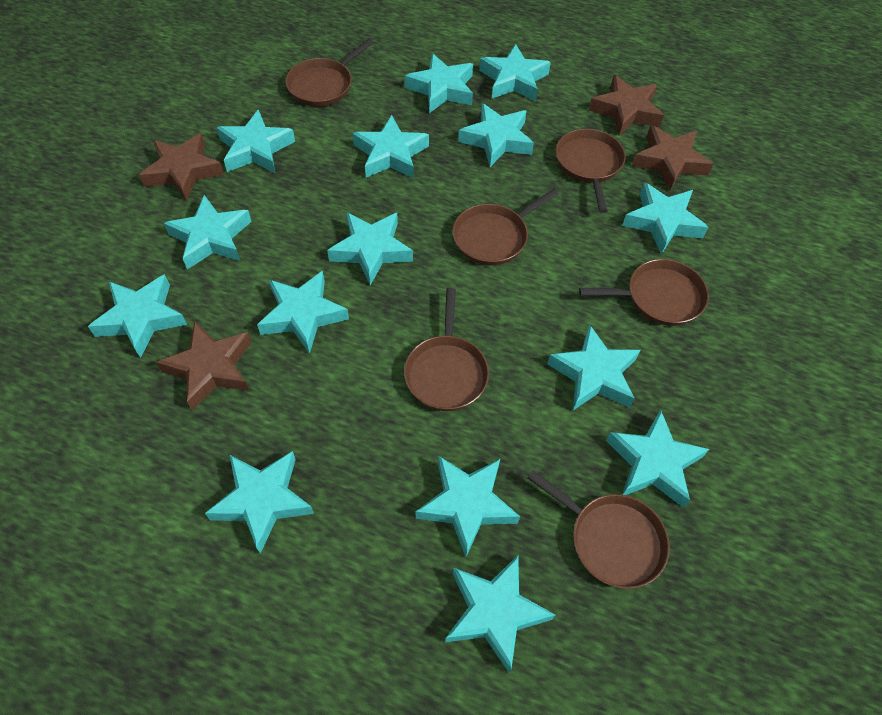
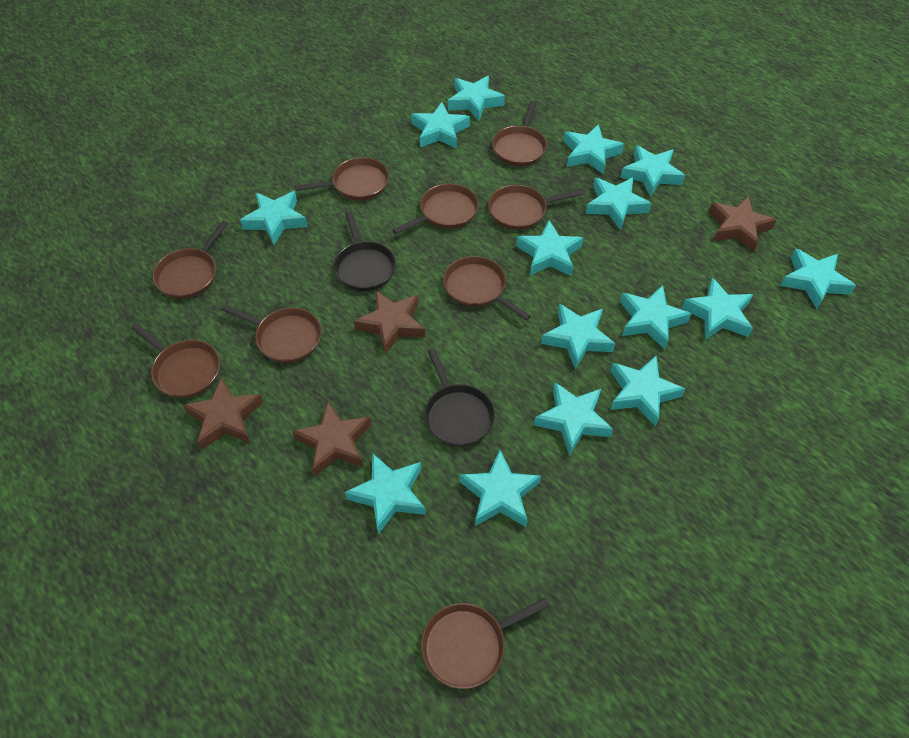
black pan: none = 0 -> [334,211,396,291] [424,348,495,447] = 2
brown pan: [286,39,374,107] [404,288,489,411] [453,189,559,265] [527,470,670,589] [556,129,626,213] [579,259,709,326] = 6 -> [131,323,220,398] [153,221,228,299] [221,304,322,363] [295,157,389,200] [393,183,479,234] [421,597,550,689] [443,256,531,321] [488,185,583,230] [492,101,547,166] = 9

